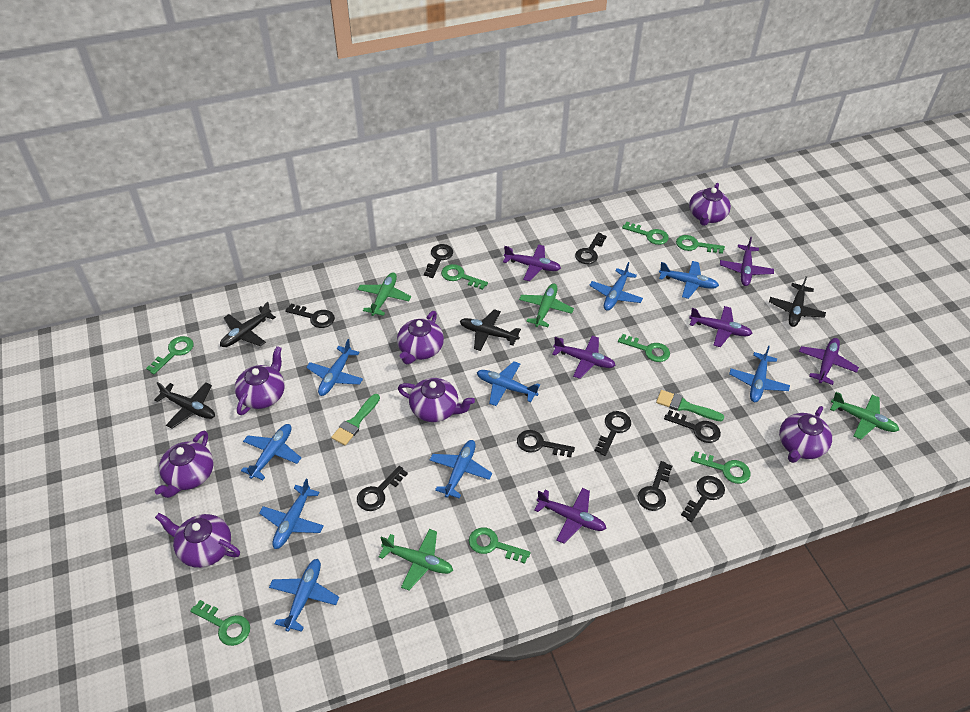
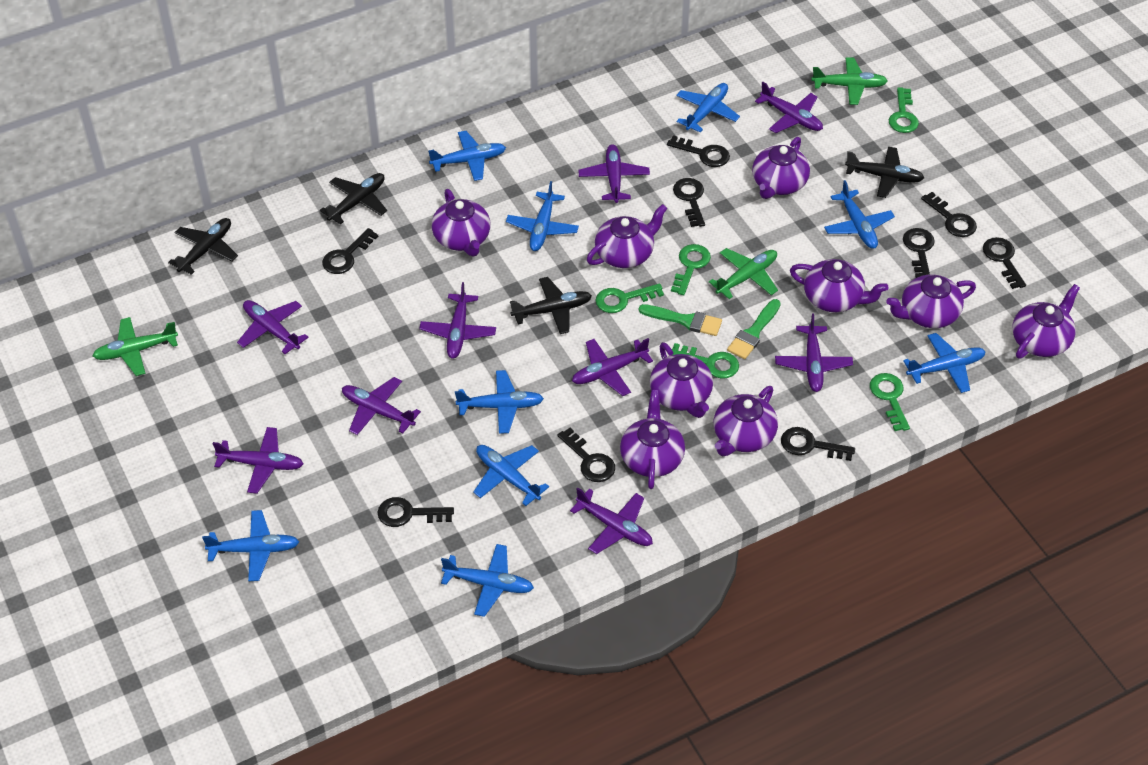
green key: [146,336,194,374] [190,600,250,646] [441,264,488,290] [469,527,531,564] [618,334,670,362] [622,222,669,245] [676,235,725,254] [691,451,750,484] = 8 -> [595,284,664,313] [671,244,711,295] [672,343,739,378] [870,373,910,431] [889,87,919,133] = 5
green plane: [358,272,411,316] [379,529,453,590] [519,283,574,327] [830,392,899,440] = 4 -> [93,317,178,376] [709,248,778,299] [811,57,888,105] = 3
purple plane: [503,245,561,281] [534,488,607,544] [552,336,616,379] [689,306,753,347] [720,237,774,286] [799,338,859,385] = 6 -> [213,427,303,494] [237,300,309,354] [342,377,421,435] [419,282,496,359] [570,487,653,554] [572,338,653,396] [578,144,650,203] [755,82,823,133] [775,313,853,392] = 9
purple teapot: [155,431,214,498] [155,513,240,568] [235,346,285,415] [397,311,444,364] [398,378,475,422] [689,183,731,226] [779,406,832,463] = 7 -> [432,189,490,257] [587,204,668,268] [620,390,685,489] [650,342,713,418] [714,386,778,456] [752,137,810,199] [790,259,889,312] [886,274,976,328] [1012,284,1080,359] = 9

